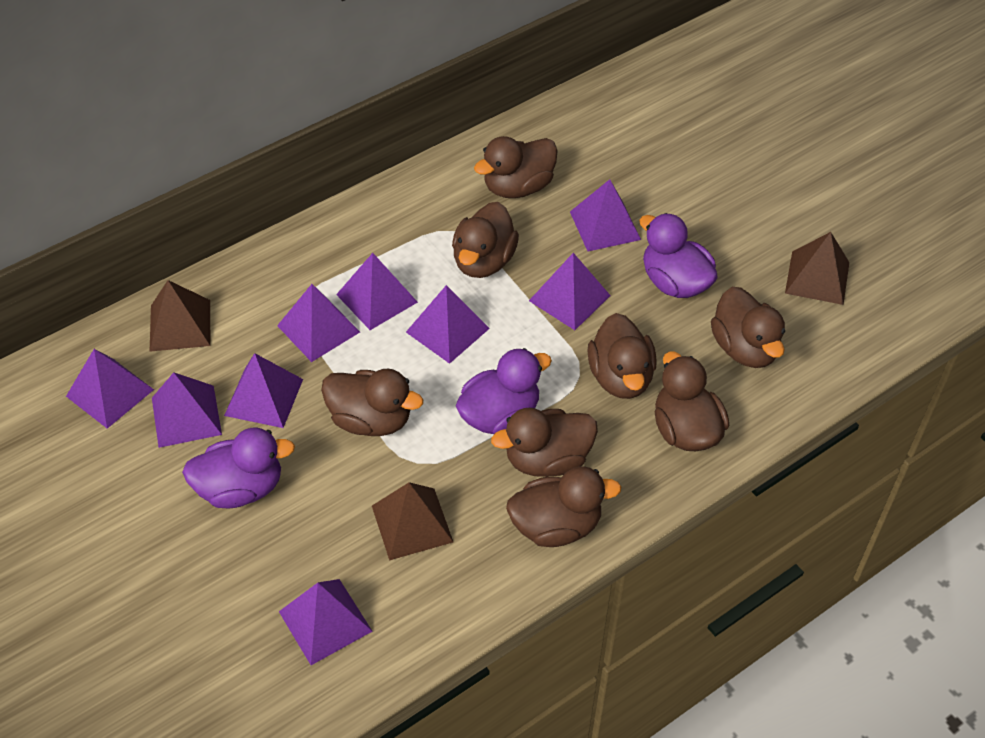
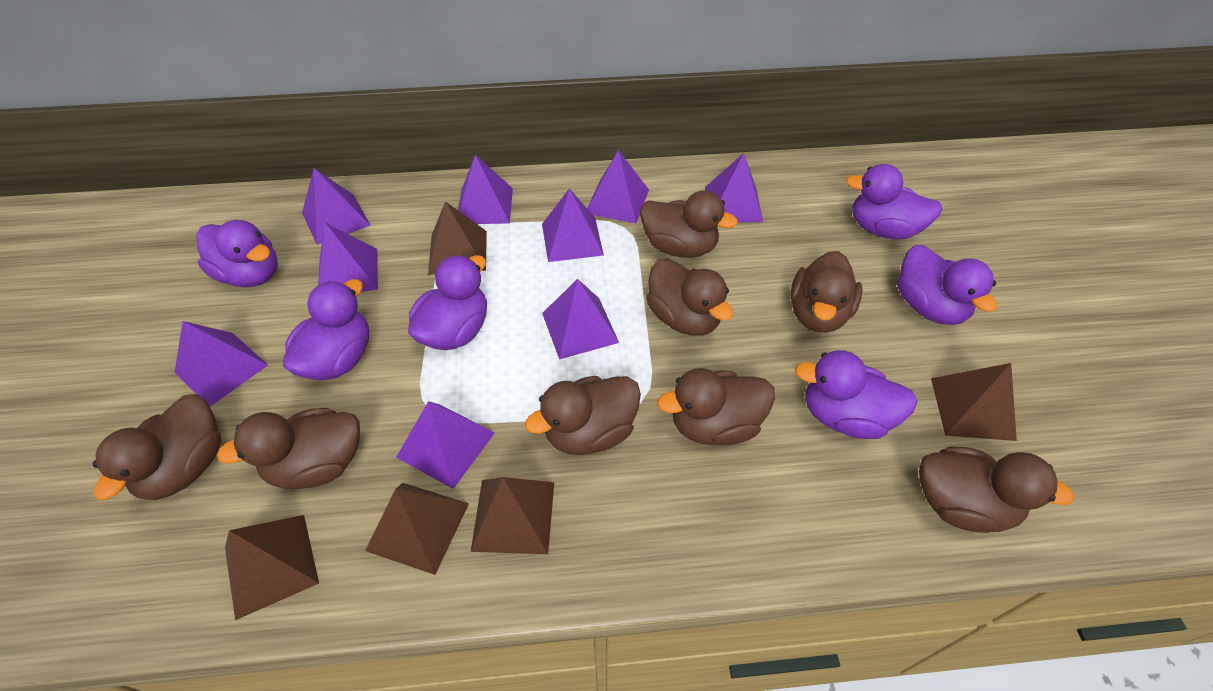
brown pyramid: [150,280,210,352] [372,482,453,560] [785,232,849,305] = 3 -> [225,515,319,620] [365,483,469,575] [428,201,487,275] [471,477,554,554] [931,363,1017,441] = 5
purple duck: [182,428,295,509] [456,348,552,434] [639,213,718,298] = 3 -> [196,220,278,287] [283,279,369,380] [408,255,487,350] [795,350,918,439] [846,164,942,240] [898,245,997,325] = 6

